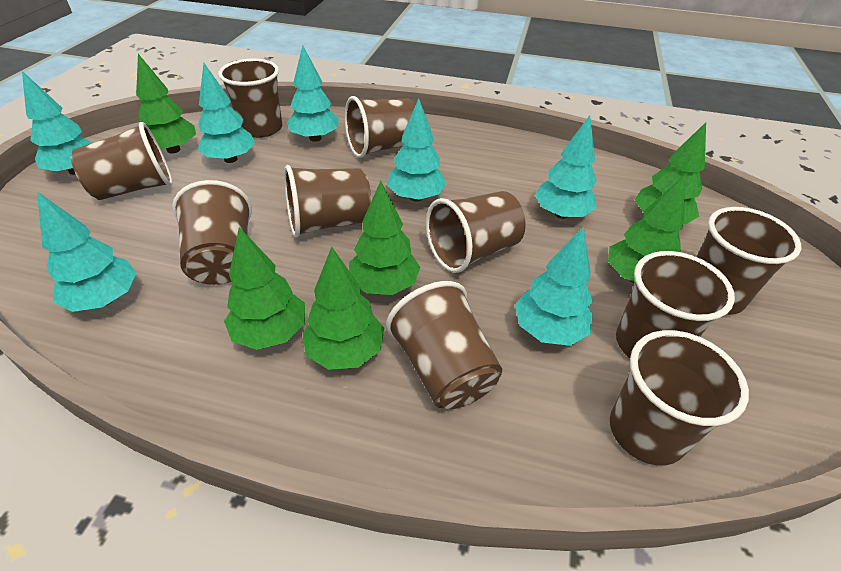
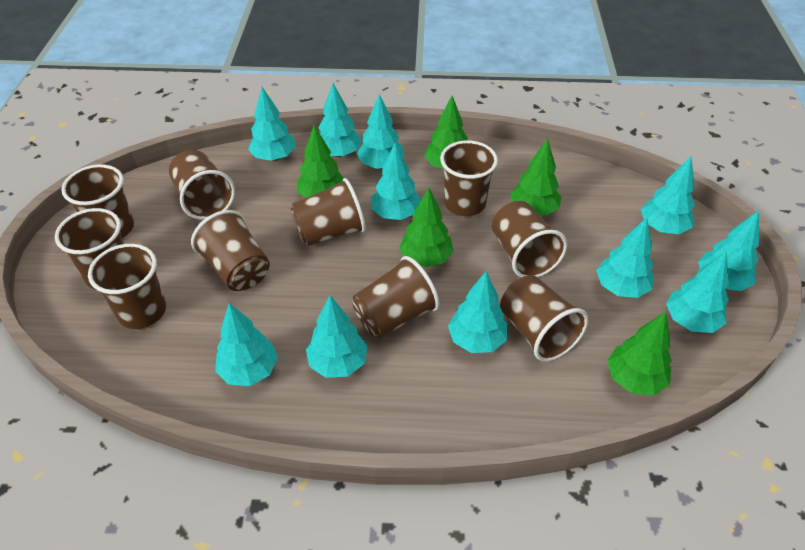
green tree: [136,54,196,153] [224,227,305,350] [302,247,384,370] [349,181,420,295] [608,176,685,283] [635,122,706,224] = 6 -> [297,125,344,198] [399,187,454,267] [424,96,468,169] [510,138,561,216] [607,312,672,395] = 5
turquoise tree: [22,71,93,175] [37,192,137,312] [197,63,255,163] [287,45,339,142] [387,99,447,201] [515,227,593,346] [535,116,597,219] = 7 -> [215,303,278,386] [248,87,296,161] [306,295,368,378] [318,83,362,157] [357,94,404,169] [371,143,421,220] [448,271,507,353] [596,217,654,298] [641,157,695,234] [666,251,729,333] [698,210,759,291] = 11

